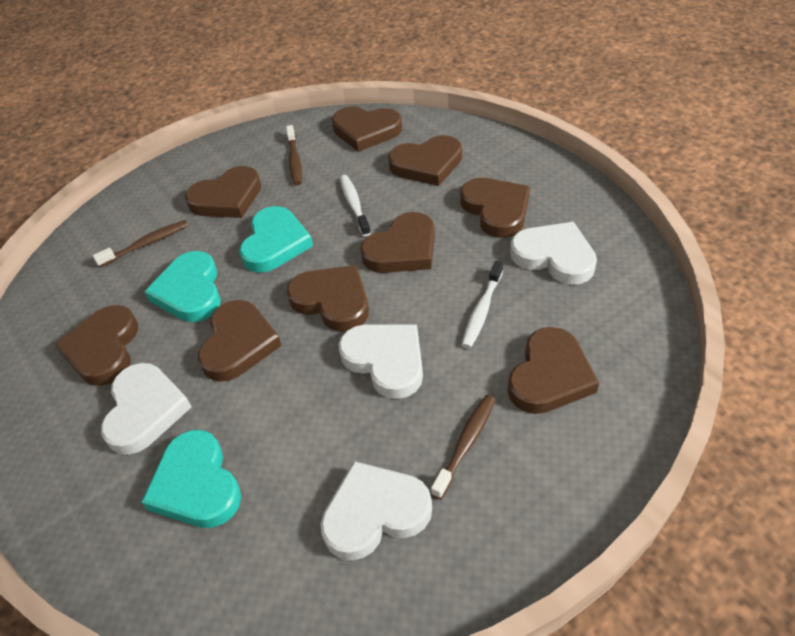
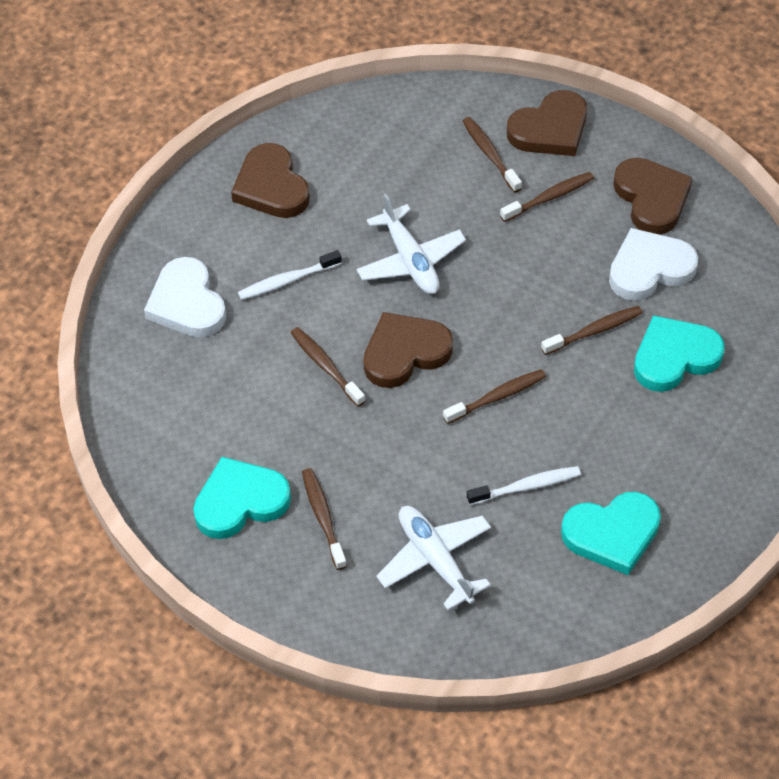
brown heart: [54,305,138,386] [185,166,261,218] [198,300,282,382] [287,265,369,332] [332,106,402,152] [360,212,435,273] [388,135,462,186] [460,178,530,238] [508,327,599,414] = 9 -> [231,143,310,218] [364,312,453,388] [507,90,587,156] [613,158,693,234] = 4
brown toothbrush: [93,220,188,267] [286,125,302,185] [431,395,495,499] = 3 -> [291,327,365,407] [302,468,347,570] [443,369,546,424] [463,117,522,193] [500,172,594,222] [541,306,643,355] = 6
white heart: [101,363,192,455] [320,461,432,561] [338,324,423,399] [510,222,597,285] = 4 -> [144,257,226,337] [609,228,698,301] = 2
white plane: none = 0 -> [356,194,466,294] [377,506,491,610] = 2

